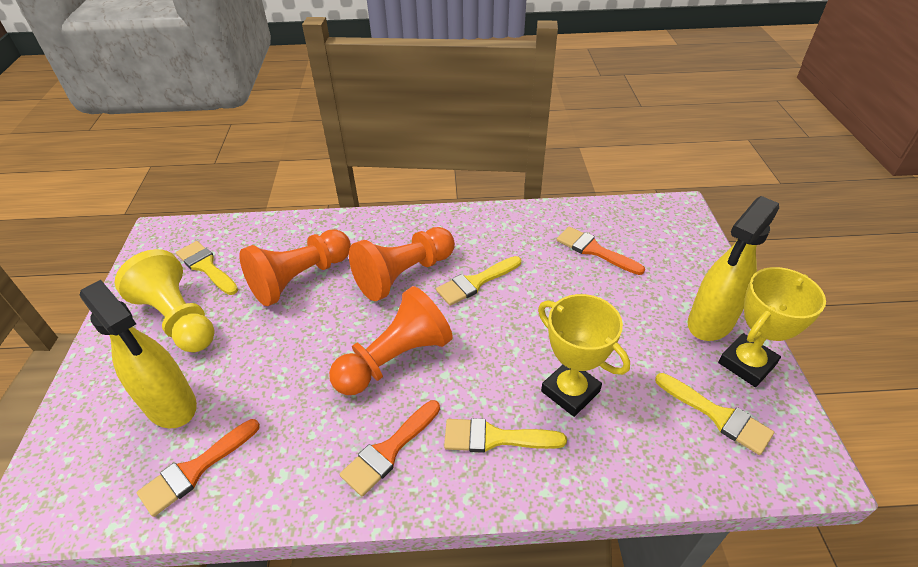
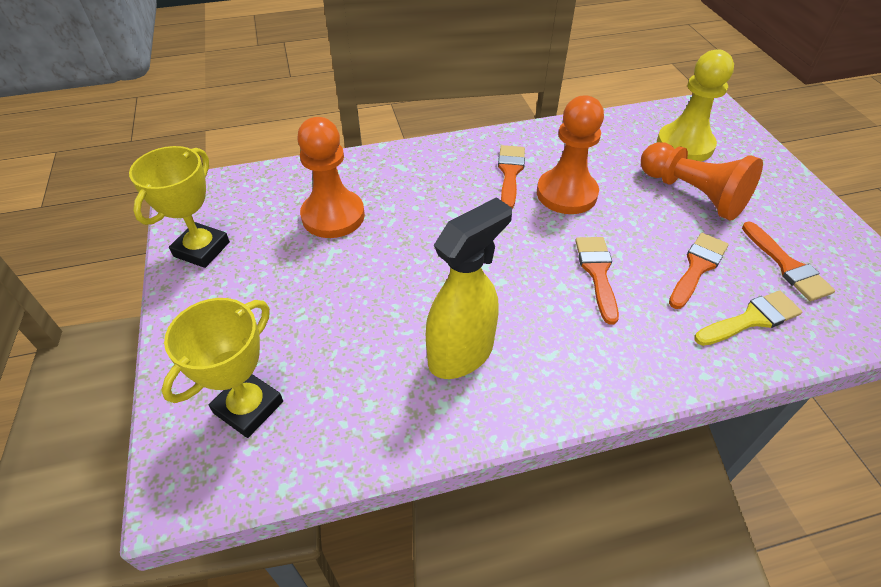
orange brush: [137,419,260,517] [340,400,440,497] [557,227,645,275] = 3 -> [498,145,525,209] [575,237,619,325] [669,233,729,309] [742,222,835,301] = 4
yellow brush: [176,241,238,295] [436,256,521,306] [444,418,567,453] [655,373,774,455] = 4 -> [694,290,802,346] = 1
yellow spray bottle: [80,280,197,428] [688,196,779,341] = 2 -> [426,197,512,379] = 1

